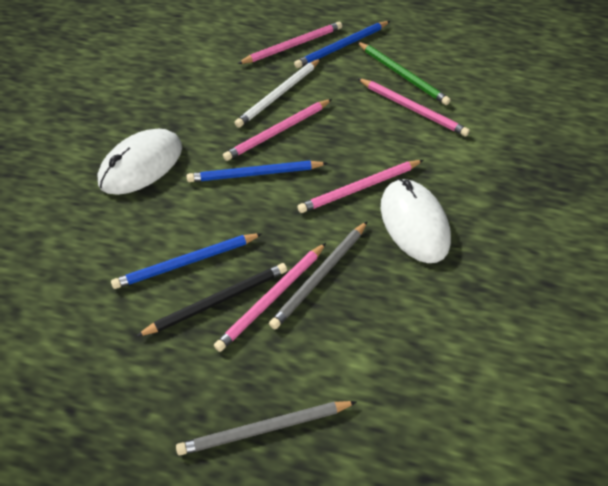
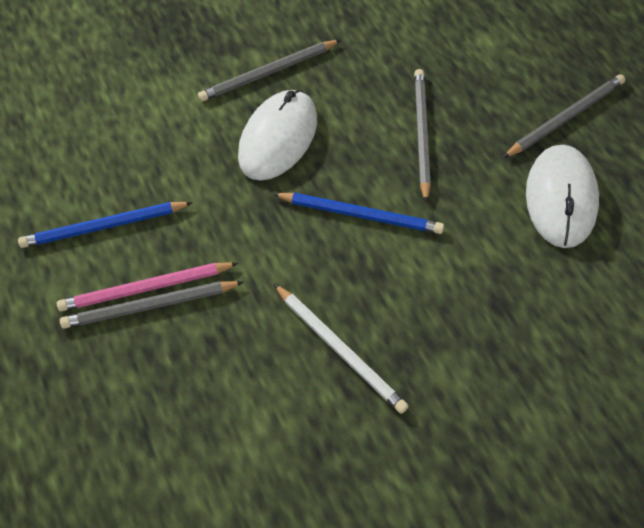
black pencil: [136,263,287,337] = 1 -> none = 0
blue pencil: [111,233,262,289] [187,161,328,182] [294,21,390,68] = 3 -> [18,202,193,248] [273,193,444,234] = 2
green pencil: [357,42,451,105] = 1 -> none = 0
grey pencil: [176,401,357,455] [269,221,368,329] = 2 -> [60,281,244,329] [198,40,340,101] [414,69,431,203] [503,74,625,158] = 4
pink pencil: [214,243,326,352] [223,99,332,161] [237,22,342,64] [297,160,423,213] [357,78,470,136] = 5 -> [57,262,238,312] = 1

